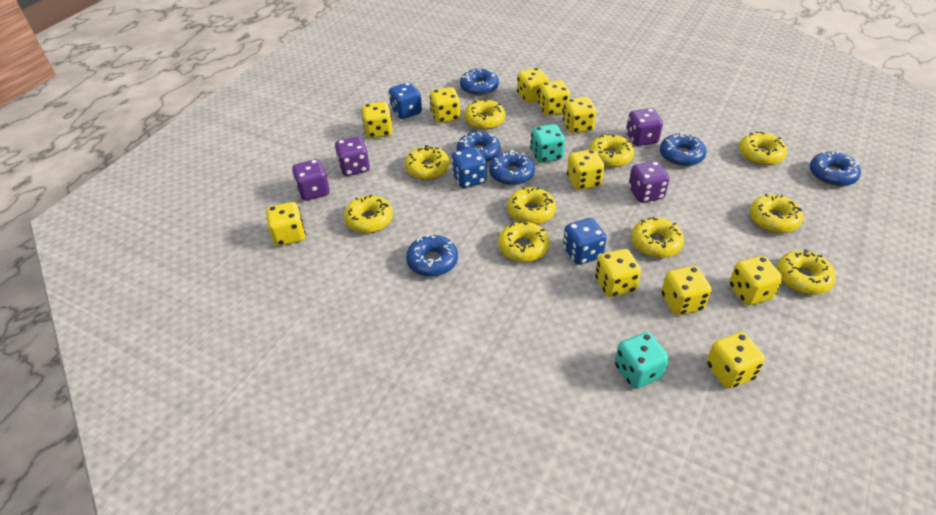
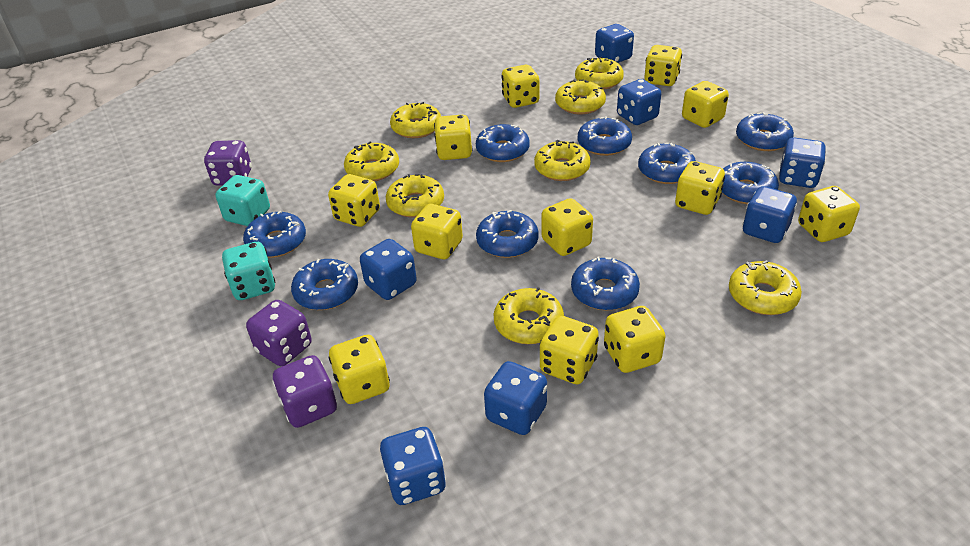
blue dice: [389,82,422,119] [451,147,487,188] [563,218,607,265] = 3 -> [360,239,417,300] [380,427,446,505] [484,361,547,435] [595,24,634,63] [617,79,661,125] [743,186,797,243] [779,137,826,188] = 7
blue donut: [406,235,458,277] [457,131,501,163] [460,69,499,96] [489,150,535,186] [660,132,706,167] [809,151,861,187] = 6 -> [243,210,306,258] [291,259,358,310] [476,124,530,162] [476,210,539,258] [571,257,640,311] [578,116,632,156] [638,143,696,184] [722,162,779,204] [736,112,794,151] = 9
purple dice: [292,159,330,201] [335,136,370,176] [626,108,663,146] [629,161,669,203] = 4 -> [204,140,252,186] [246,300,312,366] [272,355,337,428] = 3
yellow dice: [266,202,305,246] [361,102,393,138] [430,87,460,123] [517,68,549,103] [538,80,570,116] [563,97,596,134] [567,149,604,190] [595,249,641,297] [661,266,712,315] [706,332,765,389] [729,256,783,305] = 11 -> [328,174,380,227] [329,335,390,404] [411,204,463,259] [434,115,472,160] [501,65,539,108] [540,316,599,384] [541,198,593,256] [604,306,666,373] [644,45,682,86] [675,161,725,215] [682,81,729,128] [798,186,860,242] = 12
yellow donut: [344,195,393,233] [405,145,450,180] [464,99,506,130] [498,221,549,262] [507,187,556,224] [589,134,634,168] [631,217,684,258] [739,131,787,165] [750,194,803,233] [777,249,836,295] = 10 -> [344,142,399,181] [386,174,444,217] [390,102,441,138] [493,287,564,344] [534,140,591,181] [555,79,606,115] [575,57,624,90] [729,260,802,315] = 8

